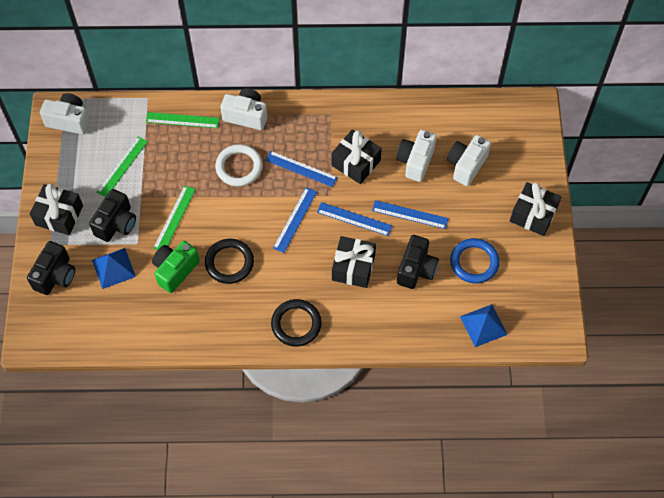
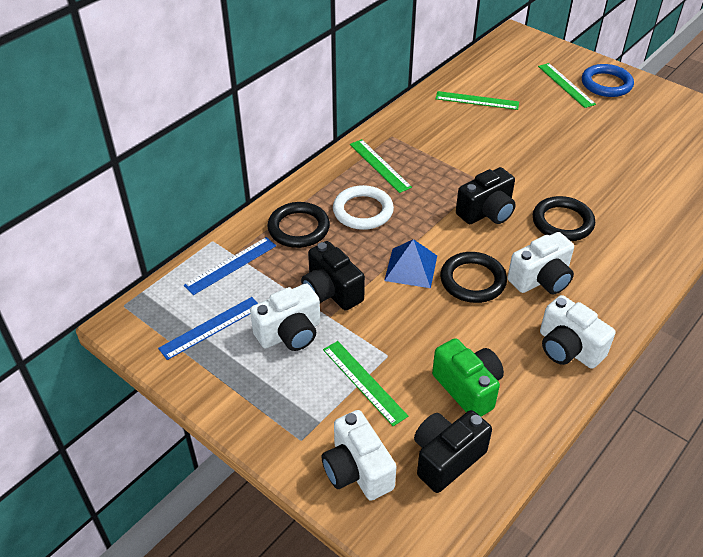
black gift: [30,184,83,235] [331,130,382,184] [332,236,376,288] [510,182,561,236] = 4 -> none = 0
black ring: [205,239,254,284] [271,299,322,347] = 2 -> [267,202,330,248] [440,252,507,303] [533,196,595,241] = 3
blue pyramid: [92,248,136,289] [460,304,508,347] = 2 -> [384,239,437,288] = 1
blue ruler: [265,151,338,187] [273,187,317,253] [317,202,392,236] [372,200,449,229] = 4 -> [158,297,258,360] [184,237,276,295] = 2
green ruler: [96,136,148,197] [146,112,220,128] [153,185,196,250] = 3 -> [323,341,408,426] [350,139,412,193] [435,91,519,110] [538,63,596,108] = 4

